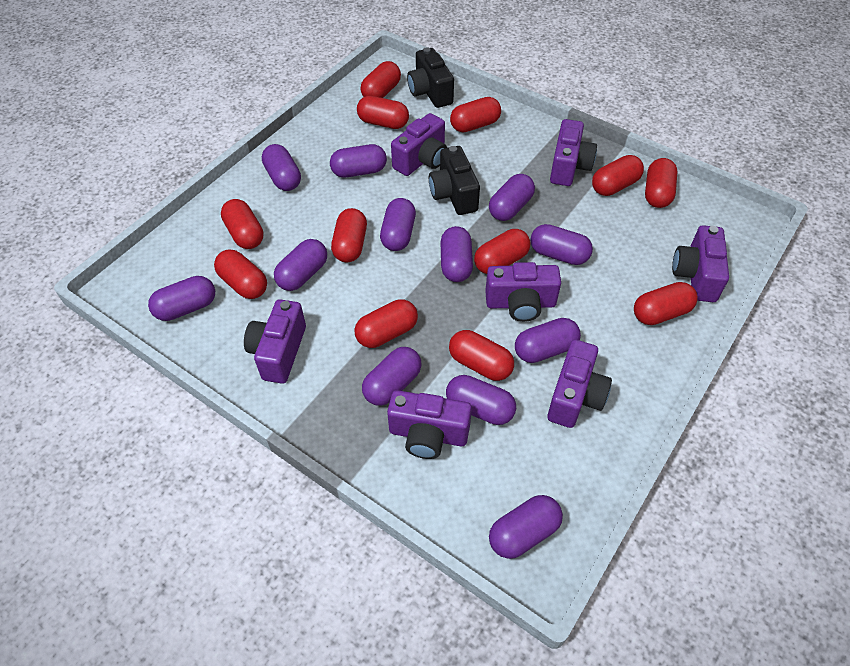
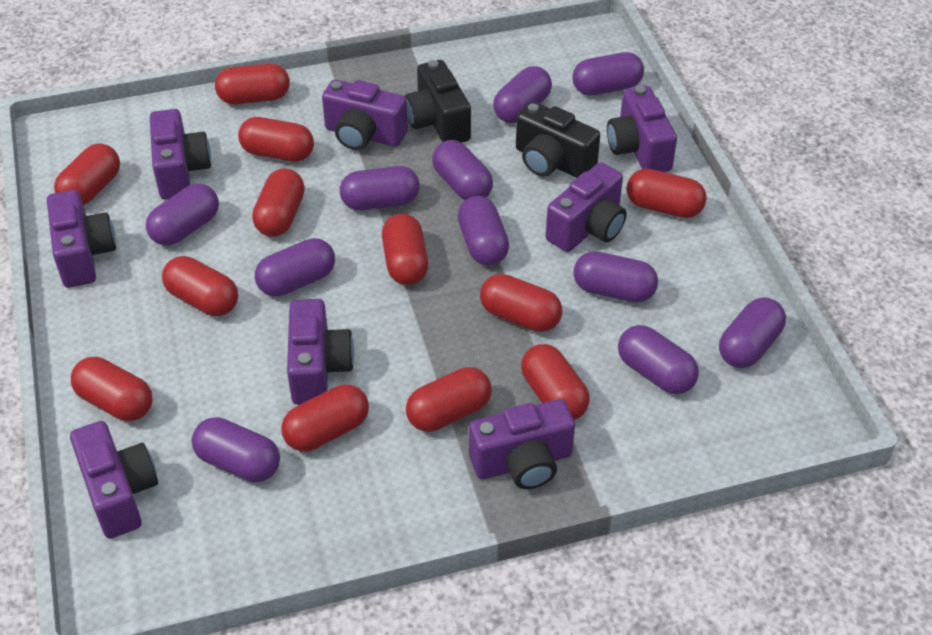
purple camera: [244,299,306,384] [387,390,472,459] [391,113,447,176] [485,262,561,322] [547,340,612,428] [550,119,597,186] [672,225,729,302] = 7 -> [47,190,116,288] [70,421,158,539] [150,109,211,200] [287,299,354,405] [322,79,408,150] [469,399,575,489] [546,162,627,252] [607,86,677,172] = 8
purple capsule: [148,276,215,321] [262,144,301,191] [274,239,327,291] [330,144,387,178] [362,347,422,406] [380,198,416,251] [440,226,473,282] [446,375,516,425] [489,174,535,221] [489,495,563,559] [515,318,581,363] [530,224,593,265] = 12 -> [146,183,219,246] [192,417,280,482] [255,238,335,297] [340,166,420,210] [432,140,493,200] [457,196,509,266] [493,66,552,123] [572,52,644,96] [573,251,658,303] [618,325,699,394] [719,297,786,368] = 11

